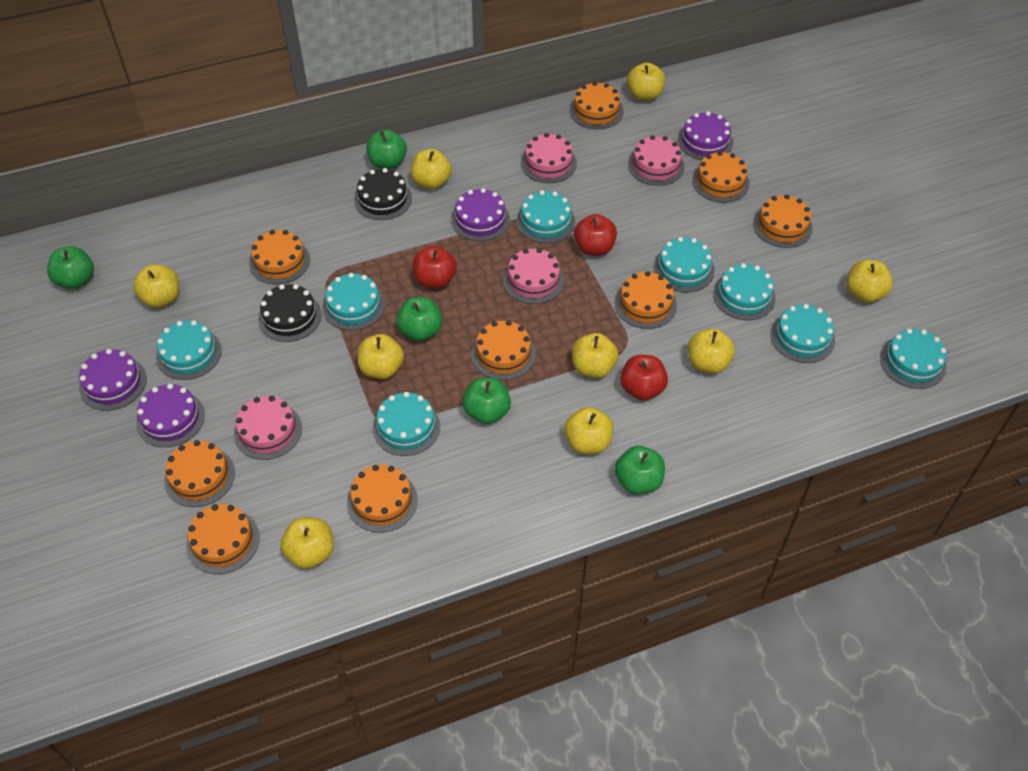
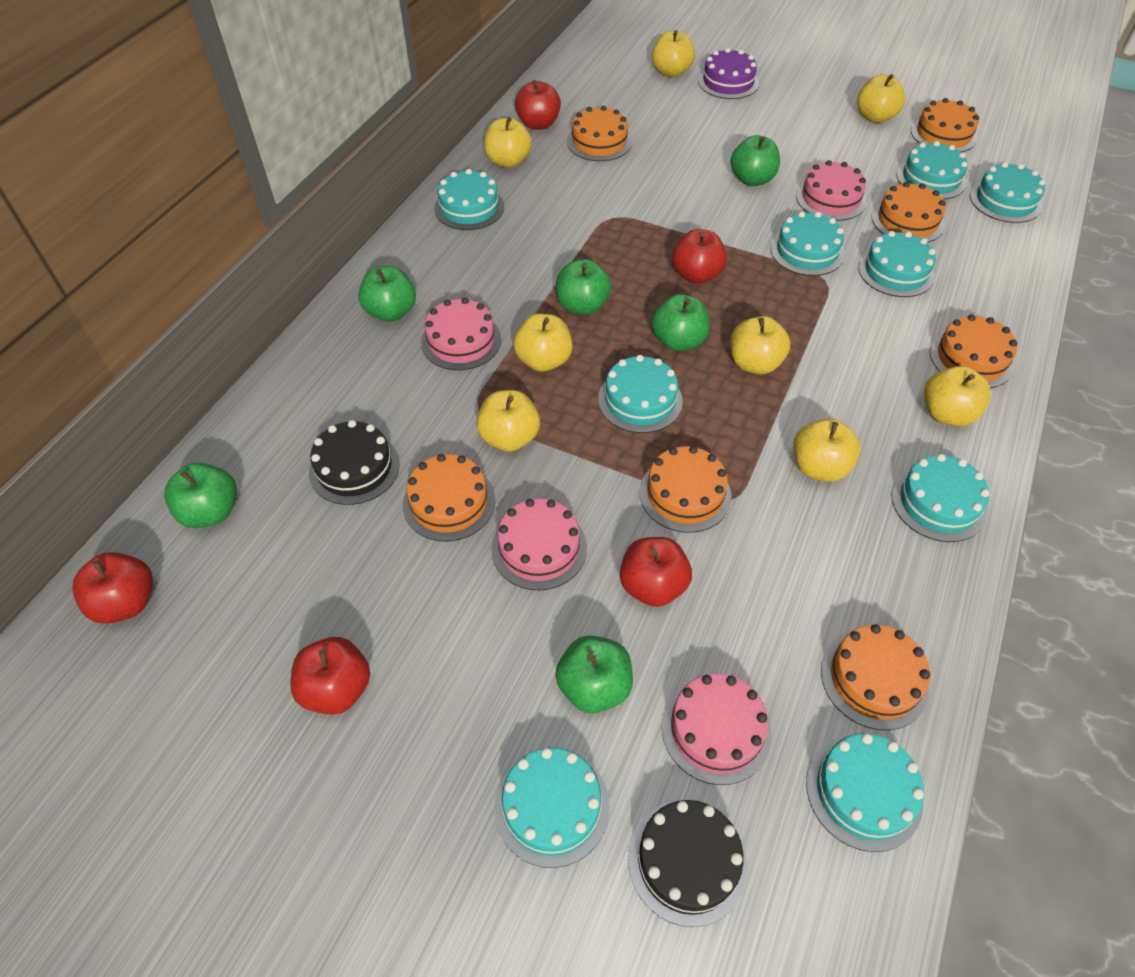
green apple: [47,246,94,289] [366,130,407,169] [396,297,442,341] [463,378,511,424] [615,446,665,494] = 5 -> [164,463,237,528] [358,266,416,322] [555,635,633,713] [556,259,612,315] [651,294,710,351] [730,135,780,186] = 6
orange cake: [164,440,235,507] [186,504,260,574] [249,230,310,285] [347,465,418,533] [471,320,536,380] [570,82,624,129] [615,271,677,329] [692,151,750,203] [753,194,813,248] = 9 -> [403,454,495,541] [567,106,632,161] [639,446,732,533] [821,624,930,730] [871,182,946,243] [911,98,979,152] [930,314,1017,388] = 7
purple cake: [79,349,147,411] [136,384,205,447] [451,188,510,241] [678,111,733,160] = 4 -> [698,48,759,99] = 1
red apple: [413,246,456,289] [574,214,617,256] [620,355,668,400] = 3 -> [72,552,153,624] [290,637,370,715] [515,80,561,130] [620,537,692,607] [672,229,727,284] = 5
turquoise cake: [156,320,222,380] [323,273,385,330] [373,392,440,456] [516,190,575,243] [653,237,715,292] [713,263,776,320] [770,304,835,363] [880,328,947,389] = 8 -> [434,169,504,230] [494,747,610,868] [598,355,683,433] [770,211,845,276] [806,733,924,852] [858,231,936,297] [891,454,990,542] [896,141,968,199] [970,162,1045,223] = 9
yellow apple: [133,265,179,308] [280,517,334,569] [357,334,404,379] [411,149,452,189] [564,407,614,454] [572,333,618,378] [627,63,665,101] [688,328,735,374] [846,260,893,303] = 9 -> [476,390,540,452] [484,117,532,168] [513,314,573,372] [652,30,695,77] [730,316,790,374] [793,418,861,482] [857,74,905,123] [924,366,991,426] = 8

